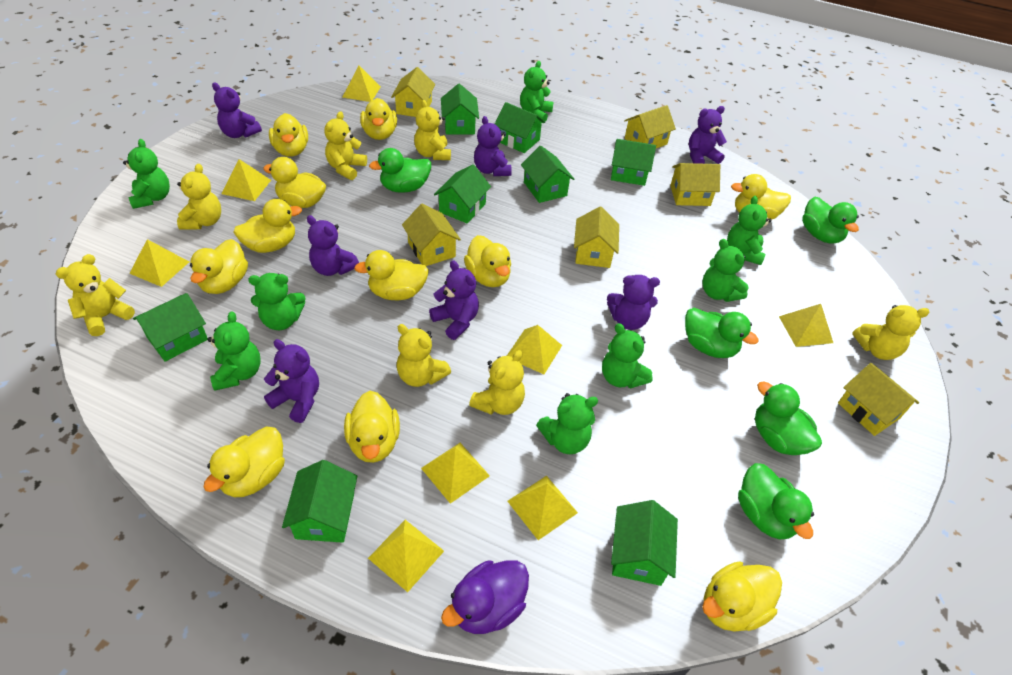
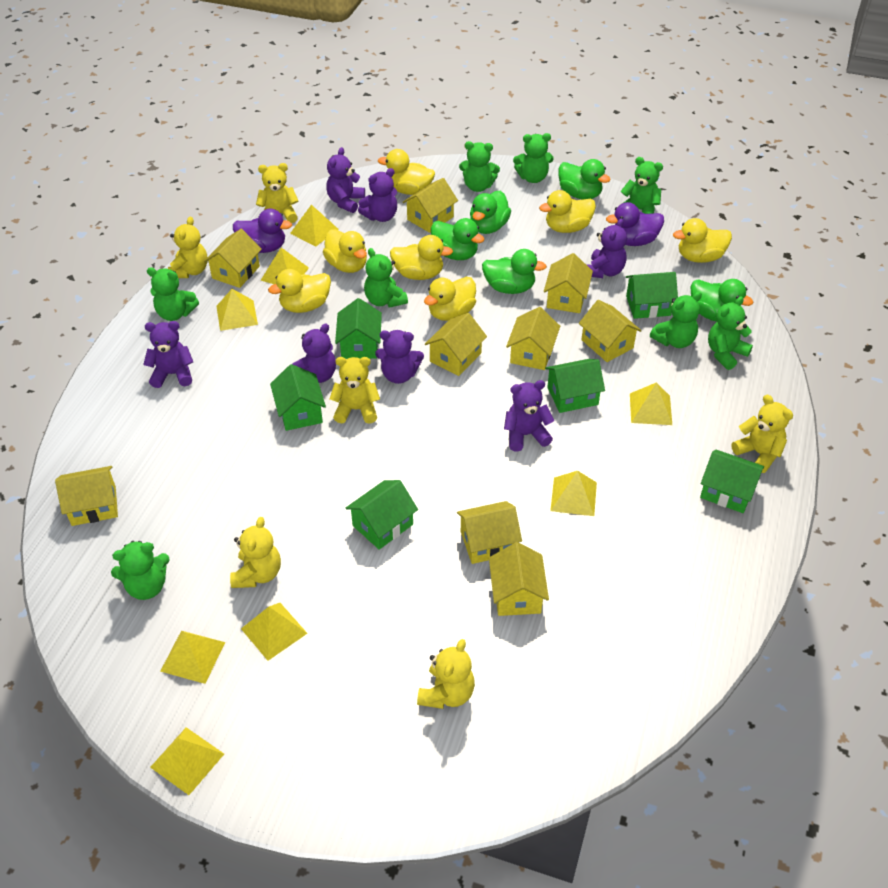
green house: [133,293,208,362] [282,460,357,543] [434,164,491,224] [441,84,479,134] [495,102,545,153] [521,146,574,203] [611,139,656,186] [611,500,678,586] = 8 -> [270,364,326,431] [335,298,382,359] [346,480,418,550] [545,359,605,413] [626,272,678,319] [700,449,764,513] = 6
purple duck: [441,560,529,634] = 1 -> [233,209,292,253] [606,202,664,246] = 2
yellow duck: [190,239,248,294] [203,426,285,497] [233,199,302,253] [263,157,326,208] [269,113,308,157] [344,391,400,463] [354,250,429,300] [360,98,397,140] [464,235,511,287] [702,561,782,632] [731,174,791,220] = 11 -> [268,269,331,313] [323,229,367,273] [378,149,435,195] [390,235,453,280] [424,277,476,321] [539,190,596,233] [673,218,732,263] = 7
yellow house: [391,67,435,117] [402,203,461,266] [574,207,619,268] [624,105,676,148] [670,163,720,206] [838,363,919,436] = 6 -> [55,466,118,526] [204,229,262,288] [403,178,458,233] [425,313,487,376] [457,501,522,564] [489,542,549,616] [506,307,560,370] [544,253,593,313] [579,300,642,362] = 9
yellow teddy bear: [56,254,135,336] [177,164,221,230] [324,111,367,180] [397,324,451,387] [414,100,451,160] [469,350,525,415] [852,305,930,360] = 7 -> [168,217,208,278] [230,517,281,588] [256,163,298,223] [330,357,380,424] [417,639,475,709] [732,395,793,473] = 6

